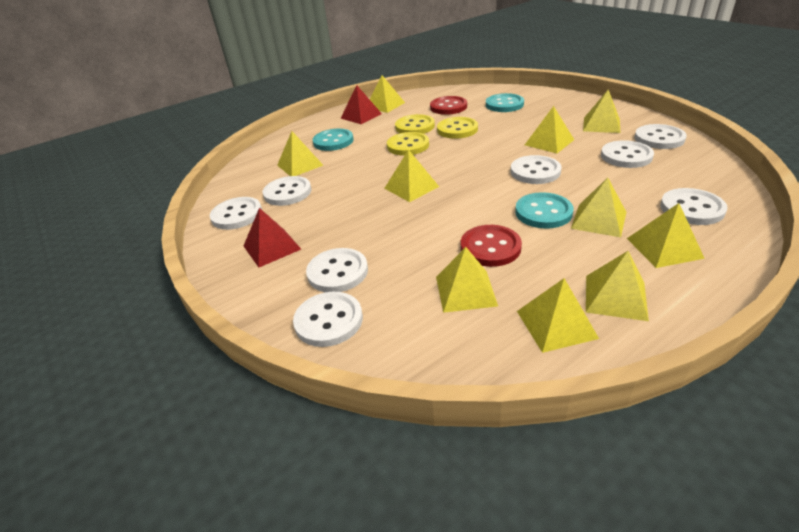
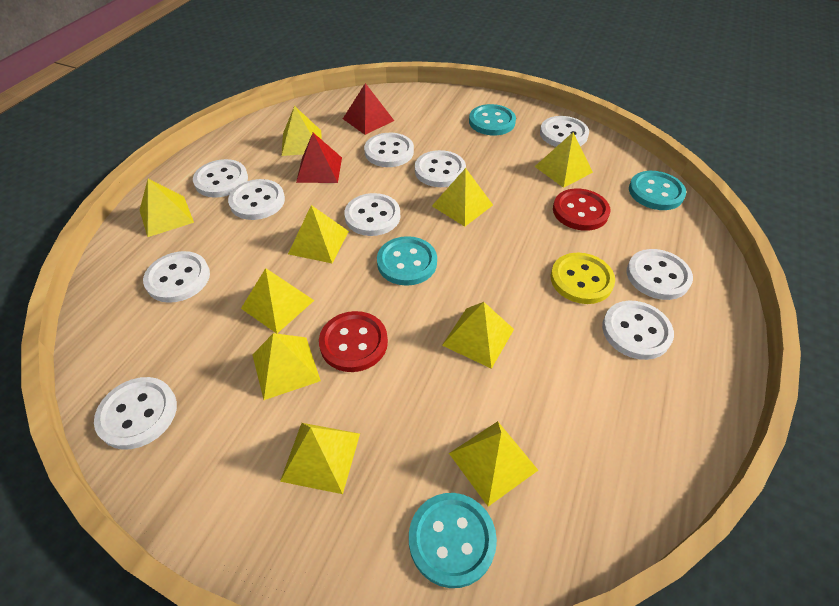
turquoise button: [313,129,353,151] [486,93,524,112] [515,192,573,229] = 3 -> [377,236,437,286] [409,493,497,588] [469,104,516,135] [629,171,686,210] = 4
white button: [210,197,262,230] [263,176,312,206] [293,292,363,347] [306,248,368,292] [511,155,561,184] [601,140,654,168] [634,124,687,149] [660,188,727,225] = 8 -> [94,377,177,450] [143,251,210,303] [193,159,248,198] [228,179,285,220] [344,193,400,236] [364,133,414,167] [415,150,466,187] [540,116,589,147] [602,301,674,360] [627,249,693,300] = 10
yellow button: [387,132,429,156] [395,114,435,134] [437,117,478,139] = 3 -> [551,253,615,304] = 1

